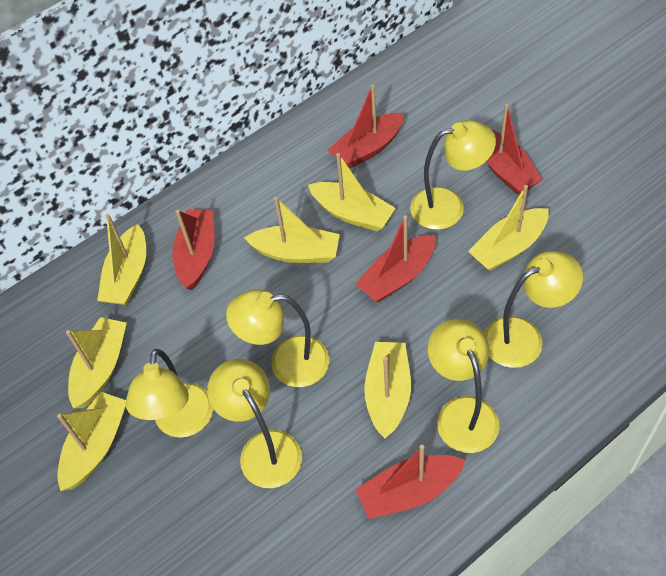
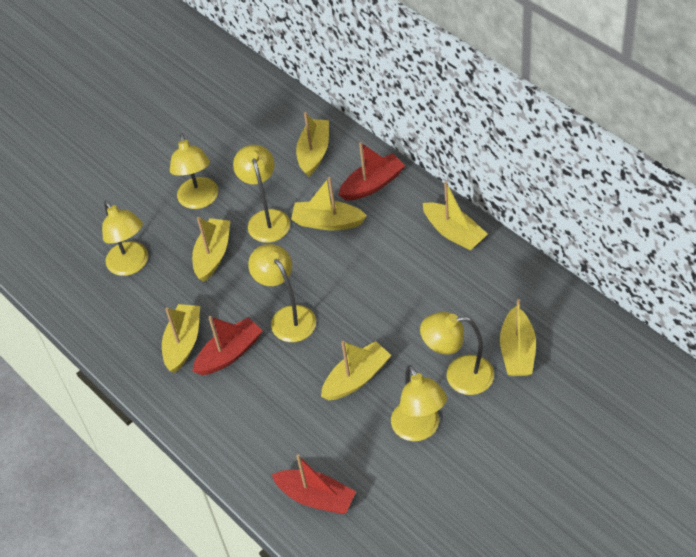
red boat: [172,210,214,290] [328,84,404,169] [355,445,465,519] [356,215,435,302] [486,104,542,195] = 5 -> [192,316,263,375] [272,454,356,514] [338,142,405,201] = 3

